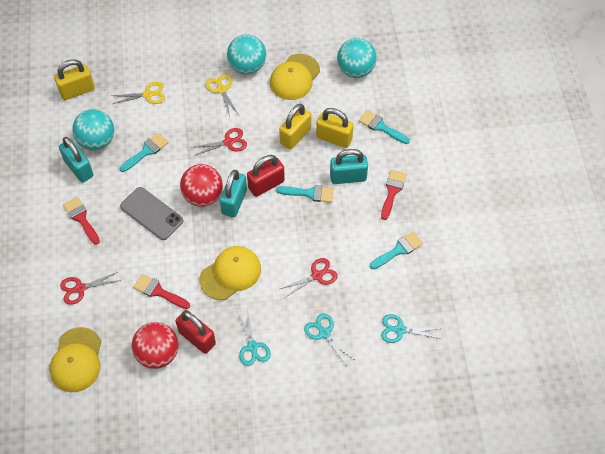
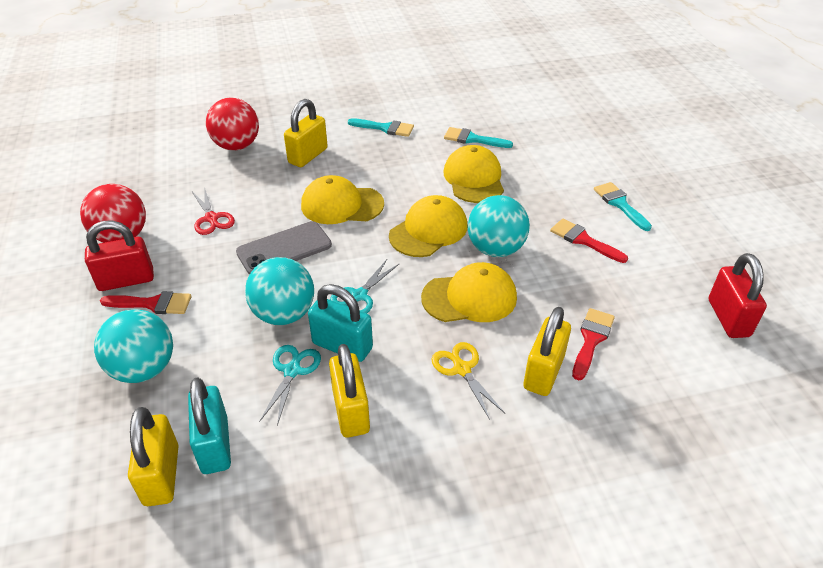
red scissors: [60,272,121,305] [191,128,247,156] [280,258,338,298] = 3 -> [192,187,235,235] = 1
turquoise brush: [120,133,169,172] [276,185,334,202] [359,110,410,144] [370,232,423,269] = 4 -> [348,118,414,137] [444,127,513,148] [594,182,652,231] = 3
turquoise padlock: [59,137,94,183] [220,170,247,218] [330,149,368,184] = 3 -> [188,377,231,474] [308,284,373,362] = 2
turquoise scissors: [237,309,271,366] [304,313,356,365] [381,314,442,343] = 3 -> [259,345,321,426] [330,259,399,313] = 2
yellow cap: [49,327,101,392] [199,246,261,300] [270,54,320,100] = 3 -> [301,175,384,224] [389,195,467,257] [421,262,517,322] [444,145,504,203] = 4
yellow padlock: [54,59,95,100] [279,104,311,150] [316,108,354,148] = 3 -> [128,407,179,506] [284,99,328,167] [329,344,370,438] [523,307,571,396] = 4
yellow scissors: [112,82,165,104] [206,74,239,117] = 2 -> [432,342,505,420] = 1

